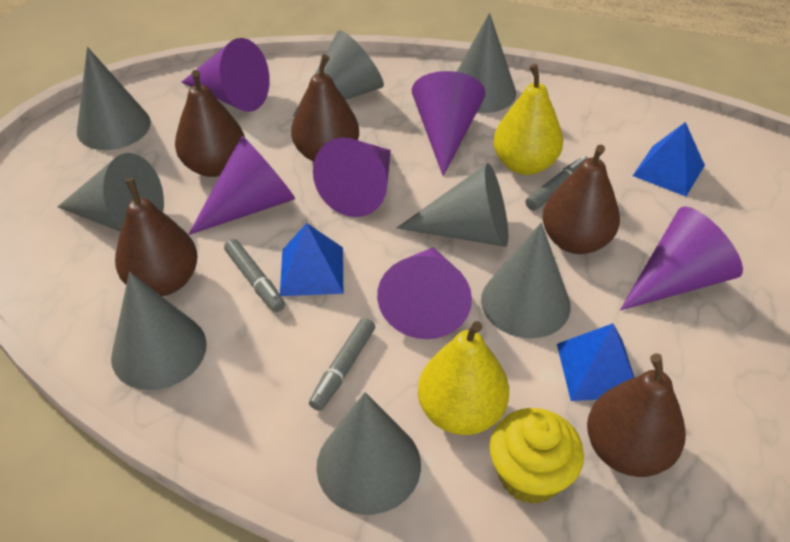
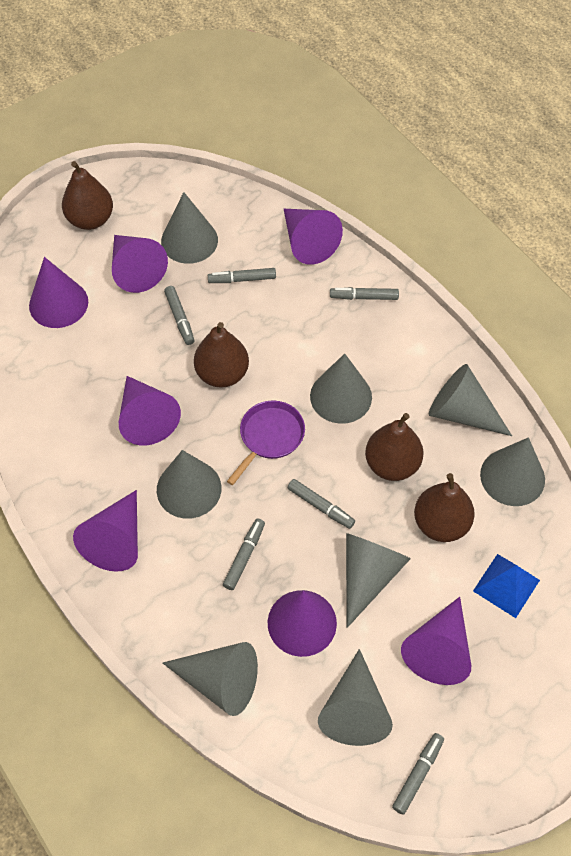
blue pyramid: [280,223,343,296] [557,323,634,401] [633,122,705,196] = 3 -> [473,554,540,618] = 1
brown pear: [115,178,198,296] [175,70,245,177] [291,54,359,162] [542,145,620,254] [587,353,686,477] = 5 -> [62,161,113,230] [194,322,249,388] [365,413,424,481] [414,473,475,542] = 4
grey marker: [224,239,285,312] [309,318,375,411] [525,156,588,211] = 3 -> [164,286,194,345] [208,268,276,283] [223,518,265,590] [288,479,355,529] [330,287,399,300] [392,733,444,815] = 6
purple cone: [182,38,270,112] [188,136,295,235] [313,138,391,217] [377,247,472,339] [412,71,486,176] [620,206,743,310] = 6 -> [29,257,88,328] [73,490,138,572] [112,235,168,293] [119,376,181,446] [268,590,337,657] [284,209,343,265] [401,597,471,685] = 7
purple pan: none = 0 -> [227,401,305,485] = 1
yellow cupcake: [490,408,584,504] = 1 -> none = 0
yellow pear: [418,321,509,435] [493,64,563,175] = 2 -> none = 0

